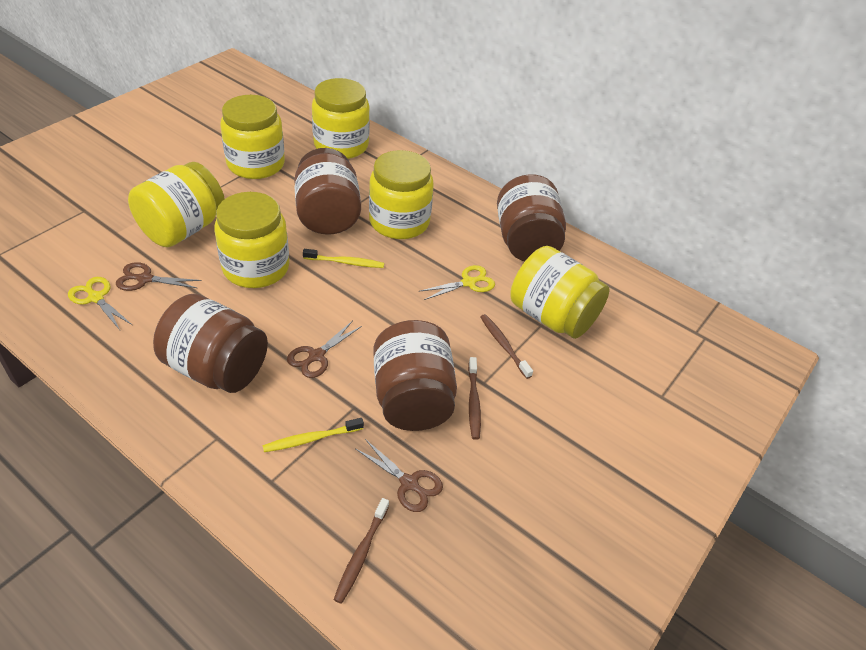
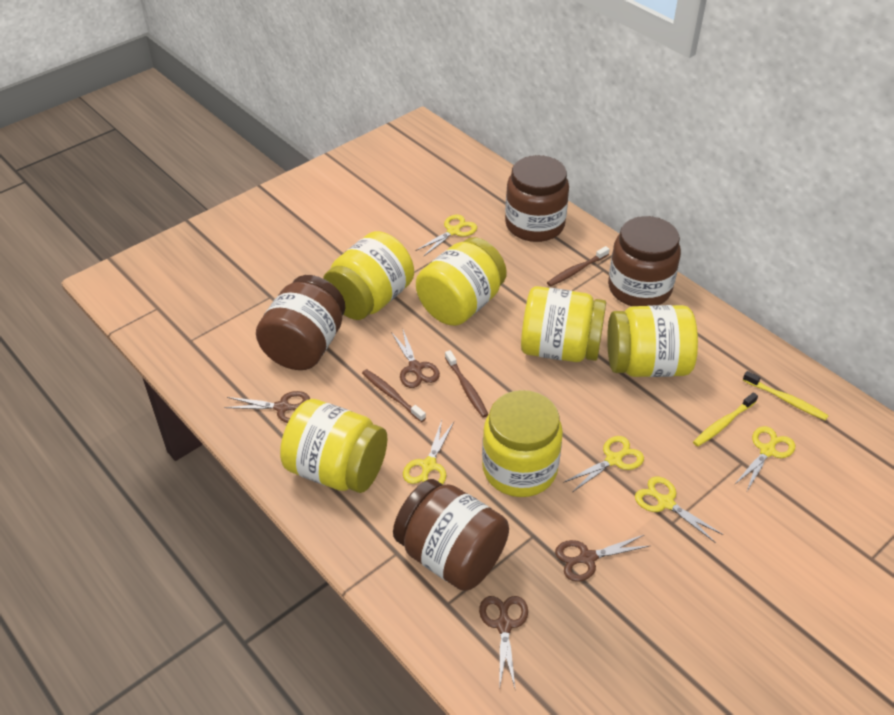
brown scissors: [116,262,201,291] [287,320,362,378] [356,439,443,512] = 3 -> [224,391,310,423] [391,330,440,388] [479,596,528,690] [555,535,649,582] = 4
yellow scissors: [68,277,132,330] [420,265,495,300] = 2 -> [403,420,454,484] [415,215,477,257] [563,436,644,492] [635,476,724,543] [734,426,795,491] = 5

